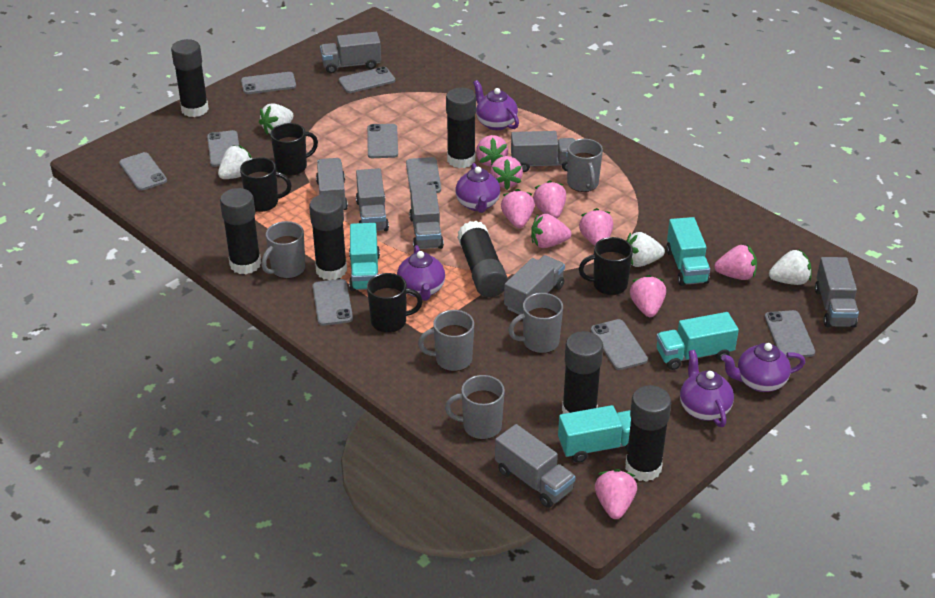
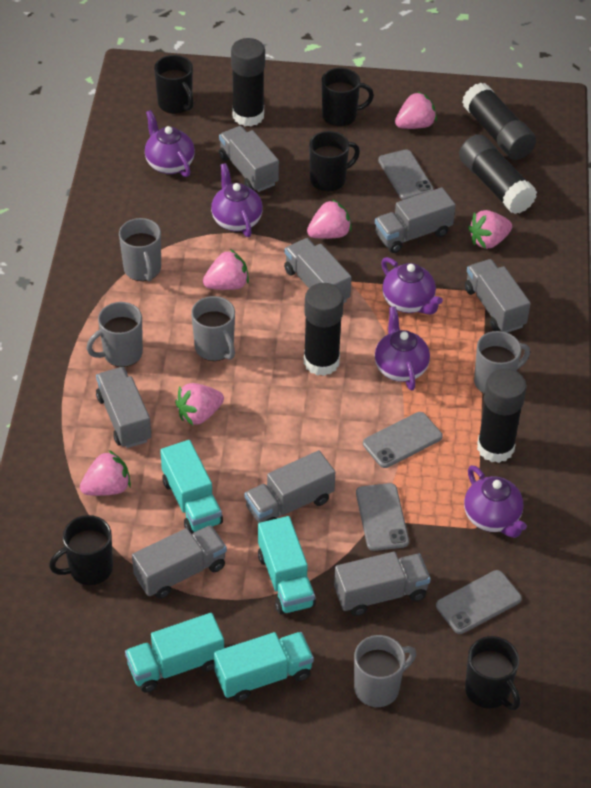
black glue stick: [171,39,209,117] [220,188,261,274] [309,194,347,280] [446,88,476,168] [457,221,508,297] [562,331,603,414] [625,385,671,482] = 7 -> [231,38,265,126] [304,283,344,376] [459,134,537,214] [462,82,536,160] [477,369,527,463] = 5
black mug: [240,157,292,212] [271,123,318,176] [367,273,423,333] [579,237,633,295] = 4 -> [49,515,113,585] [154,55,194,114] [309,131,360,192] [322,68,374,127] [465,636,520,710] = 5
grey phone: [119,152,167,191] [207,130,239,167] [241,72,296,94] [312,279,353,326] [339,67,395,93] [367,124,398,158] [406,157,441,193] [591,319,648,370] [765,310,815,358] = 9 -> [356,483,409,551] [363,412,442,468] [378,149,434,200] [436,570,522,634] = 4
pink strawberry: [476,135,508,166] [490,156,523,190] [501,189,535,228] [531,214,571,248] [533,180,566,218] [579,208,613,246] [595,469,637,519] [630,275,666,317] [714,245,757,280] = 9 -> [80,450,131,496] [175,383,224,425] [203,249,249,290] [307,199,352,239] [395,92,437,129] [468,210,512,249] = 6
white strawberry: [218,145,252,179] [259,103,293,134] [627,232,665,267] [769,249,812,285] = 4 -> none = 0

